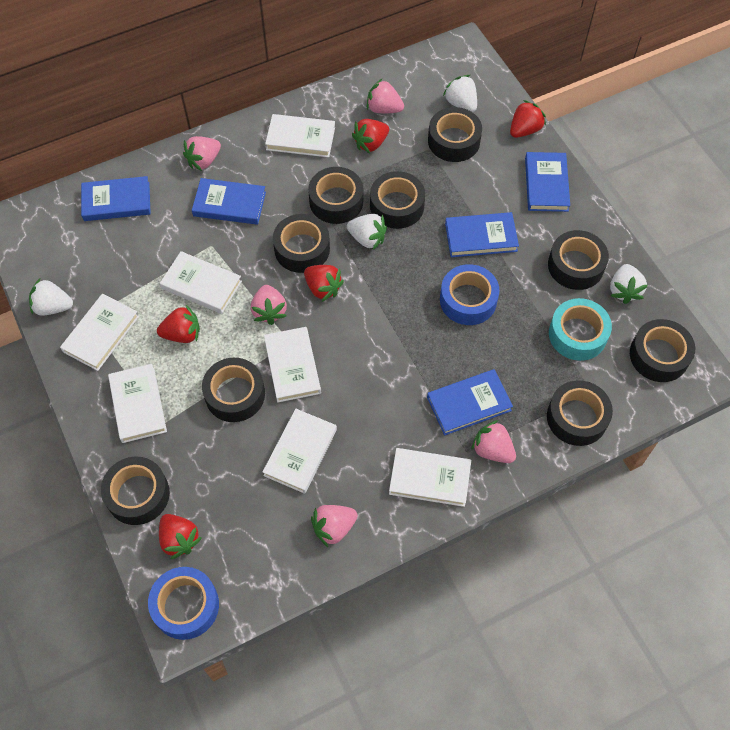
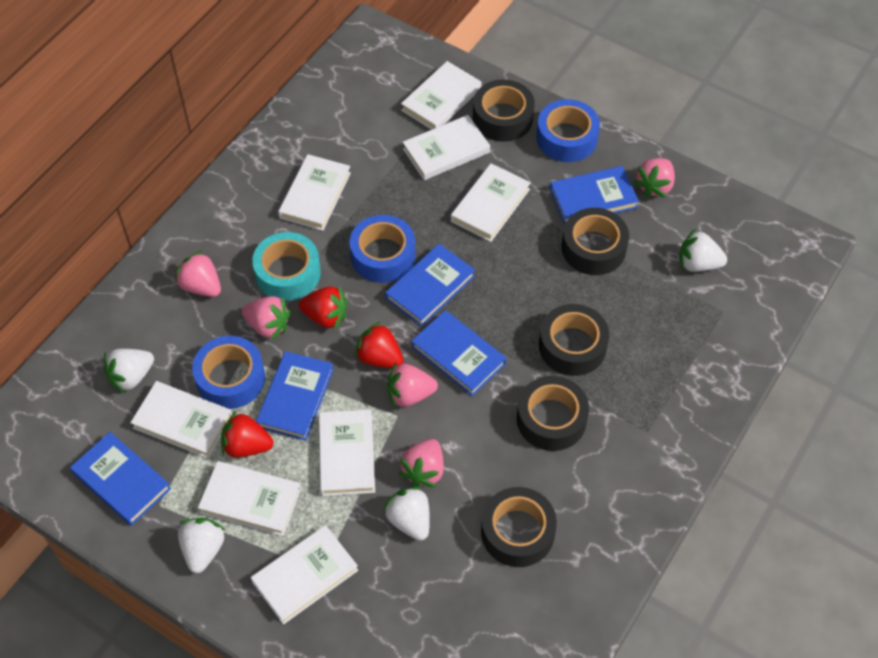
black tape: [101,457,170,525] [202,358,265,422] [273,214,330,273] [308,167,363,224] [370,171,425,229] [428,107,482,162] [547,380,613,446] [548,230,609,290] [630,319,695,382] = 9 -> [473,79,535,142] [481,487,557,567] [517,376,589,451] [539,304,609,376] [562,208,629,275] = 5
blue tape: [148,567,219,640] [440,264,499,325] = 2 -> [192,336,265,409] [350,215,416,283] [536,99,600,162] = 3
red strawberry: [157,305,200,343] [159,514,202,560] [304,265,344,302] [352,119,389,153] [510,100,546,138] = 5 -> [221,411,273,458] [299,286,347,330] [354,322,404,368] = 3
white book: [60,294,139,371] [108,364,167,443] [160,251,242,314] [263,409,337,494] [264,327,321,403] [265,114,335,157] [389,448,471,507] = 7 -> [130,381,232,458] [198,461,301,536] [251,525,358,624] [278,154,351,231] [319,409,375,496] [401,61,482,130] [403,115,490,180] [451,163,531,242] = 8

